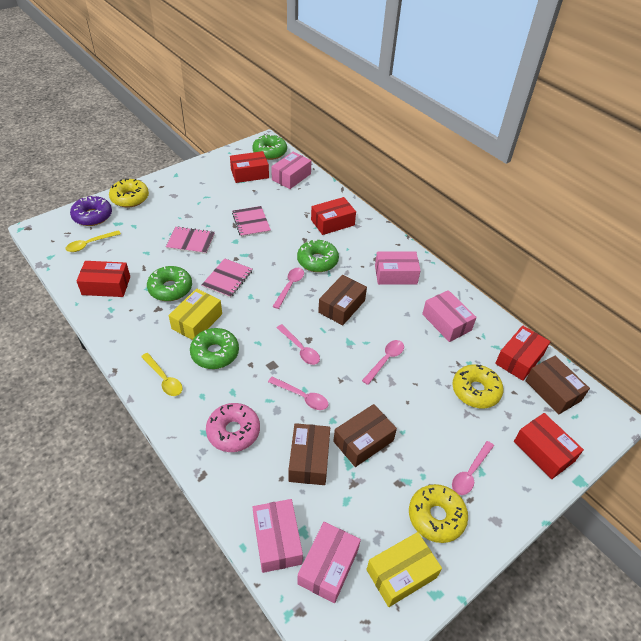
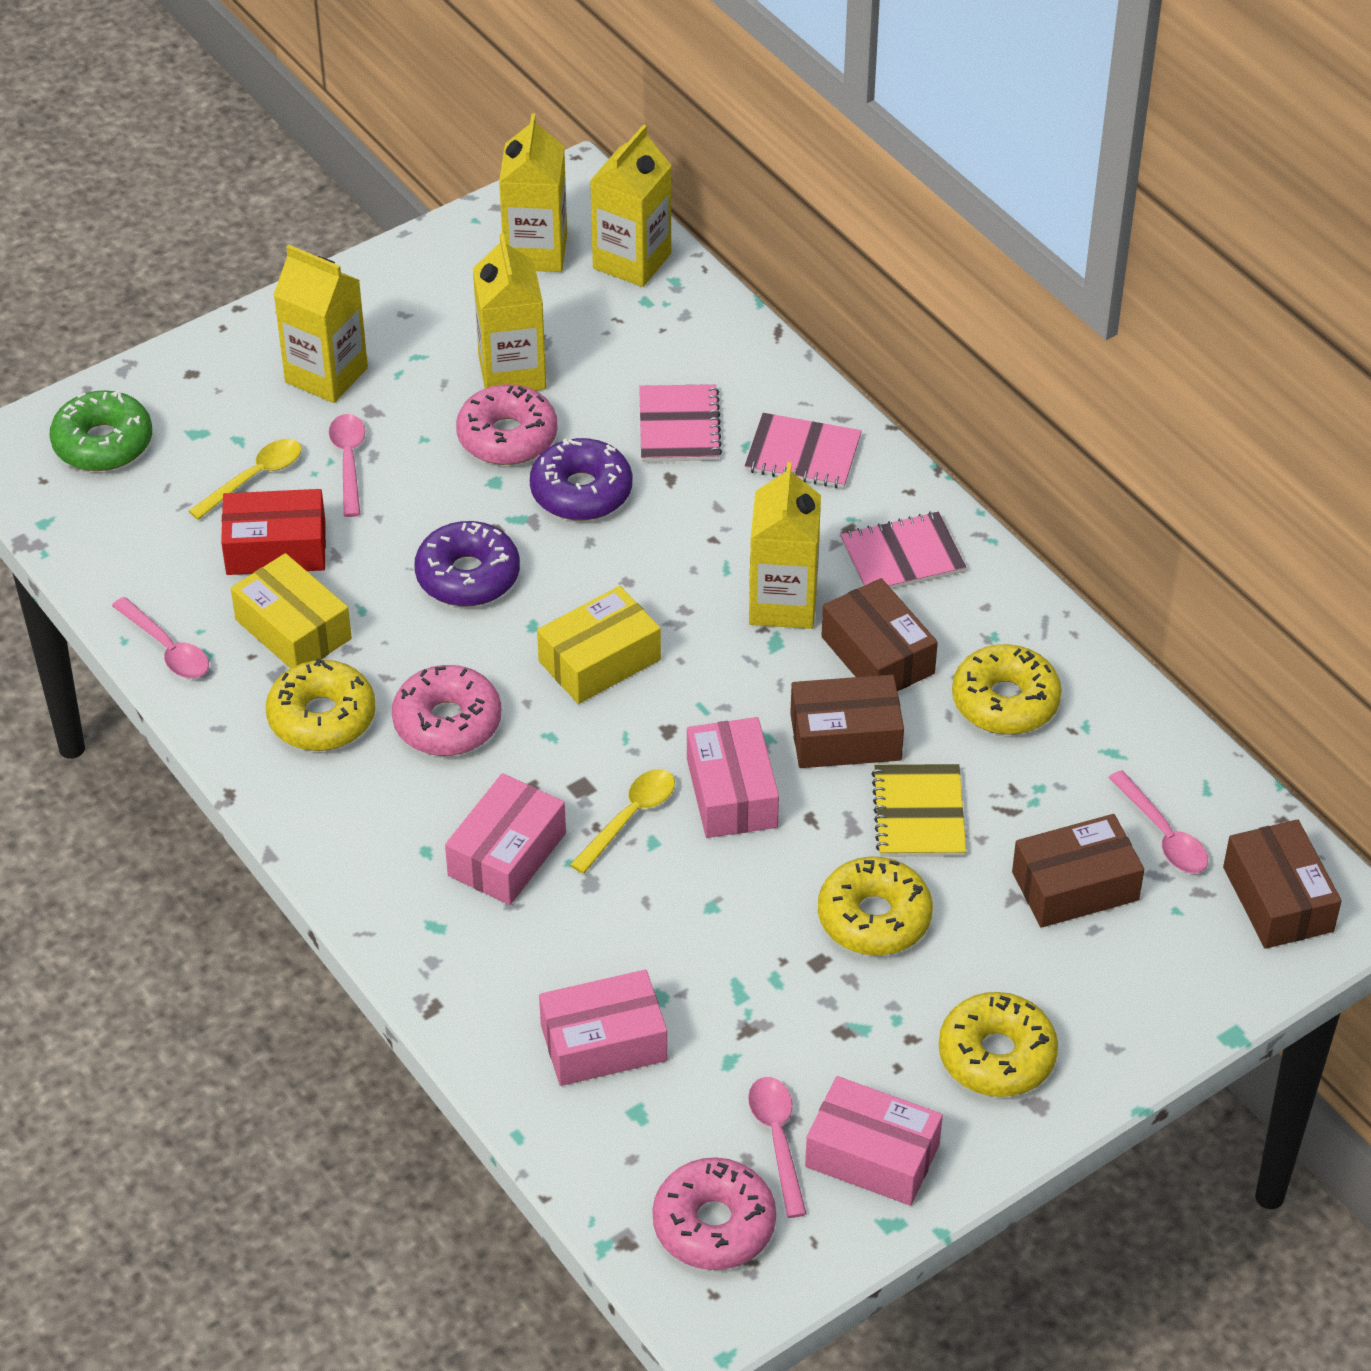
green donut: [147,266,192,301] [190,328,239,369] [252,134,287,160] [297,240,339,272] = 4 -> [50,390,152,471] = 1
pink box: [253,499,303,573] [271,152,311,189] [297,522,361,603] [375,251,421,285] [422,290,477,342] = 5 -> [445,773,566,905] [539,970,667,1086] [687,717,779,838] [805,1076,943,1206] = 4
pink donut: [206,403,260,452] = 1 -> [392,665,501,756] [456,384,558,465] [652,1157,776,1270] = 3
pink spoon: [268,377,328,410] [272,268,304,309] [276,324,320,365] [362,340,404,385] [452,441,494,495] = 5 -> [112,597,209,679] [329,414,365,517] [748,1077,807,1218] [1108,770,1208,873] = 4
purple donut: [70,196,112,226] = 1 -> [414,521,520,607] [530,438,632,521] = 2
red box: [77,261,130,297] [230,151,269,183] [311,197,356,235] [495,325,551,381] [514,413,584,479] = 5 -> [221,489,326,575] = 1
yellow carton: none = 0 -> [273,245,368,403] [473,233,546,391] [499,113,567,272] [590,124,671,287] [749,462,821,629] = 5
yellow donut: [109,179,149,207] [409,484,468,543] [452,364,503,408] = 3 -> [266,659,375,751] [818,857,933,956] [939,992,1058,1097] [952,644,1062,735] = 4
yellow notebook: none = 0 -> [872,764,966,857] = 1

